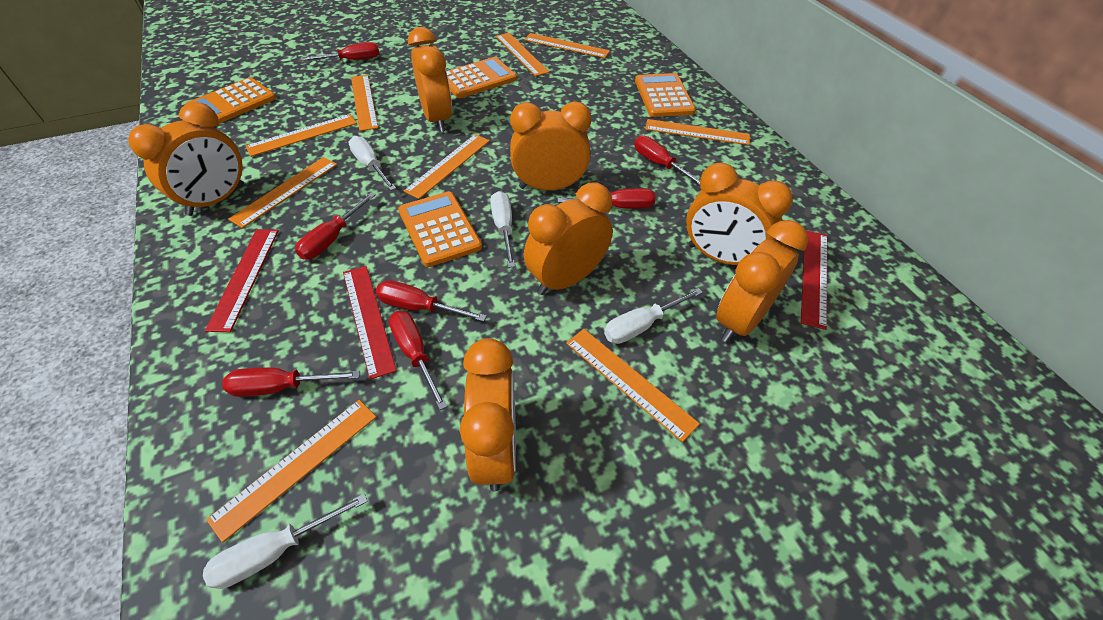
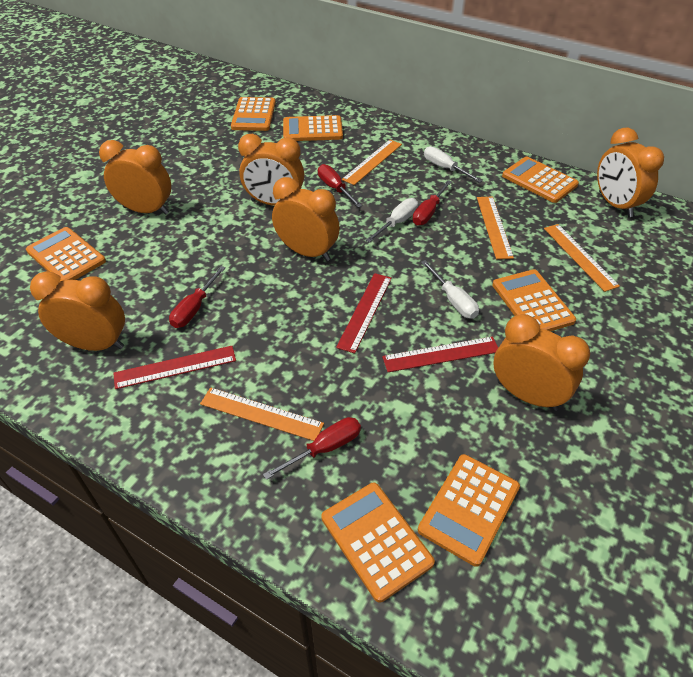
orange calculator: [186,77,276,124] [398,191,482,267] [446,57,517,98] [635,73,696,117] = 4 -> [26,227,106,282] [231,97,276,131] [283,115,343,141] [321,483,435,603] [418,454,520,567] [492,269,576,331] [502,156,579,203] = 7
orange clock: [128,102,244,216] [408,27,452,132] [460,338,516,491] [510,101,591,190] [524,182,613,295] [686,163,793,265] [716,220,808,343] = 7 -> [30,271,125,351] [99,140,171,215] [238,134,304,206] [272,177,340,261] [493,314,590,411] [597,128,664,217] = 6
orange ruler: [206,400,376,543] [229,157,337,228] [245,114,357,157] [351,75,378,131] [404,134,490,199] [496,33,550,76] [524,33,610,58] [566,329,700,442] [645,119,750,145] = 9 -> [200,387,324,441] [342,140,402,185] [477,196,514,259] [544,224,620,292] = 4
red screwdriver: [222,367,360,397] [295,192,376,259] [301,42,379,61] [376,280,486,322] [389,311,448,410] [557,188,656,209] [634,135,700,185] = 7 -> [169,266,226,328] [263,417,361,480] [318,164,362,208] [413,180,452,226] = 4
white screwdriver: [203,493,368,589] [348,136,396,191] [490,191,515,268] [604,288,703,344] = 4 -> [365,198,418,243] [421,260,479,319] [424,146,483,183] = 3

